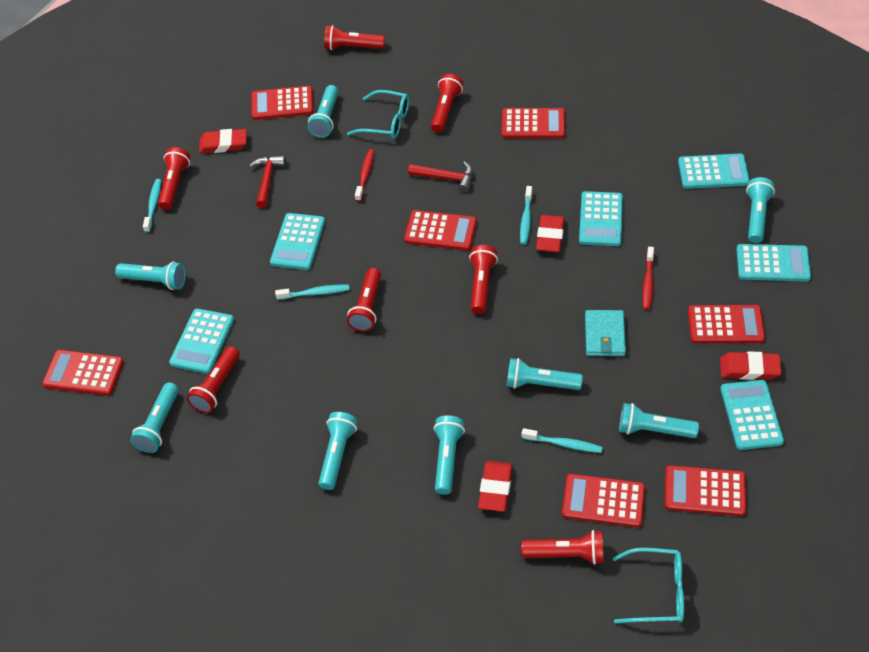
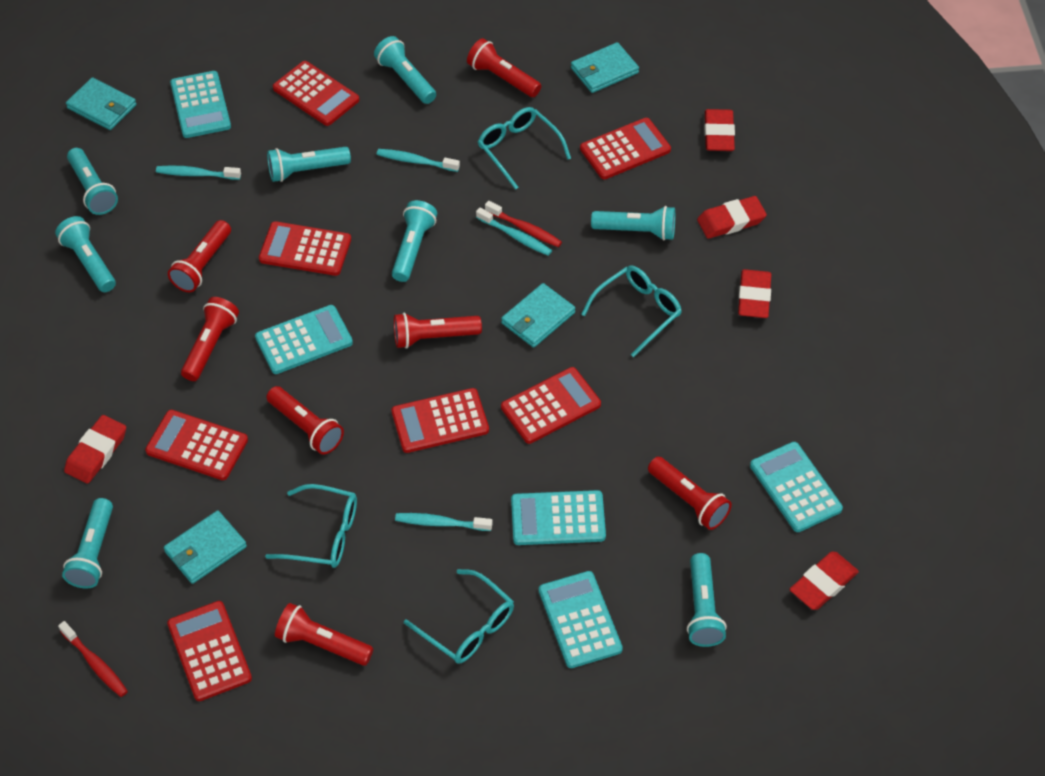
red eraser: [199,129,247,153] [478,461,513,512] [536,215,565,252] [720,351,781,380] = 4 -> [64,415,126,484] [697,196,767,239] [704,109,735,151] [738,269,772,318] [789,552,859,610] = 5
red hammer: [249,156,286,208] [408,161,473,192] = 2 -> none = 0
turquoise calculator: [169,308,234,374] [270,213,325,270] [579,191,623,246] [678,154,750,189] [720,380,784,450] [736,244,811,282] = 6 -> [170,71,231,138] [255,305,353,374] [511,490,606,545] [539,571,623,668] [750,442,843,532] = 5
turquoise glasses: [347,90,409,139] [613,548,684,623] = 2 -> [265,484,357,568] [404,569,514,664] [478,107,571,190] [581,266,682,357] = 4
turquoise wallet: [585,310,626,356] = 1 -> [66,77,137,130] [164,510,247,584] [501,283,575,348] [571,42,639,93] = 4

